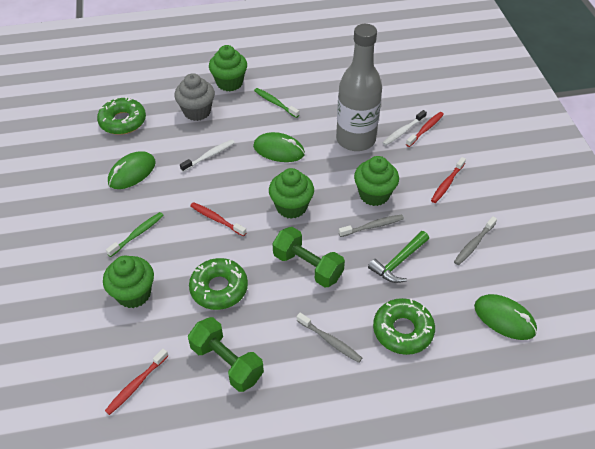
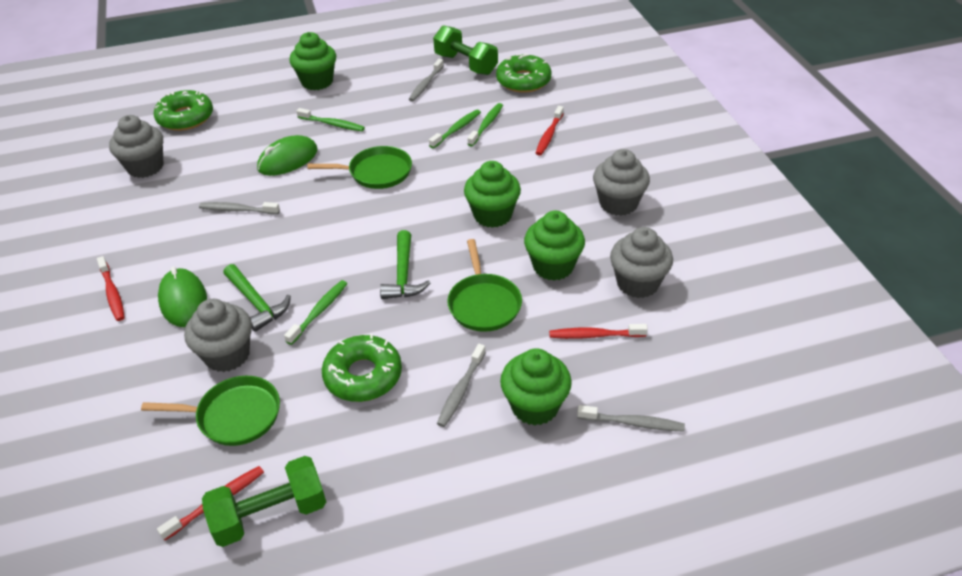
green hammer: [368,231,429,283] = 1 -> [223,264,291,332] [380,230,430,299] = 2
green mouse: [108,151,156,189] [253,132,305,162] [474,294,537,340] = 3 -> [158,267,207,327] [257,135,317,176] = 2
green pan: none = 0 -> [141,376,280,446] [307,146,412,189] [447,239,522,332] = 3
green toothbrush: [106,212,164,257] [254,88,299,118] = 2 -> [284,280,347,345] [296,108,365,131] [429,109,481,148] [468,103,503,147] = 4
grey bottle: [336,24,382,151] = 1 -> none = 0
grey cupcake: [174,73,215,121] = 1 -> [109,115,163,178] [184,299,252,372] [593,149,650,216] [610,227,673,298] = 4
grey toothbrush: [297,313,362,363] [339,215,404,237] [454,217,497,265] = 3 -> [199,202,280,214] [408,59,444,102] [437,344,486,427] [577,405,685,432] = 4
white toothbrush: [180,140,235,172] [382,110,427,146] = 2 -> none = 0

